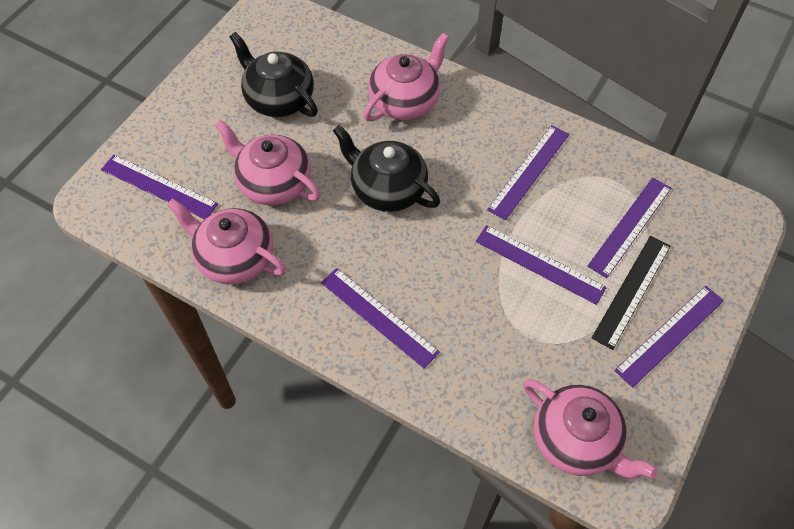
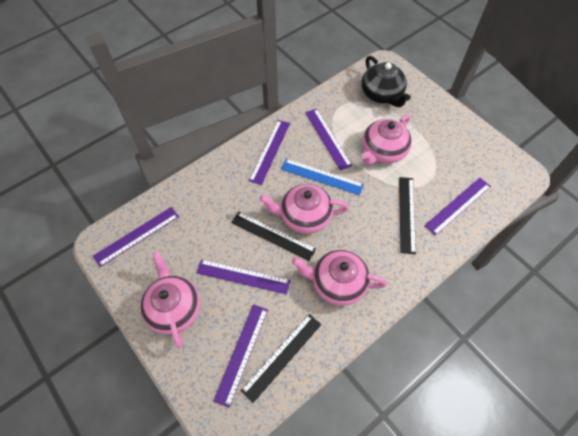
black ruler: [592,236,671,350] = 1 -> [231,212,316,261] [241,314,321,403] [399,177,416,254] = 3
black teapot: [230,32,318,117] [333,125,440,212] = 2 -> [361,56,411,107] = 1
blue ruler: none = 0 -> [281,159,364,195] = 1

